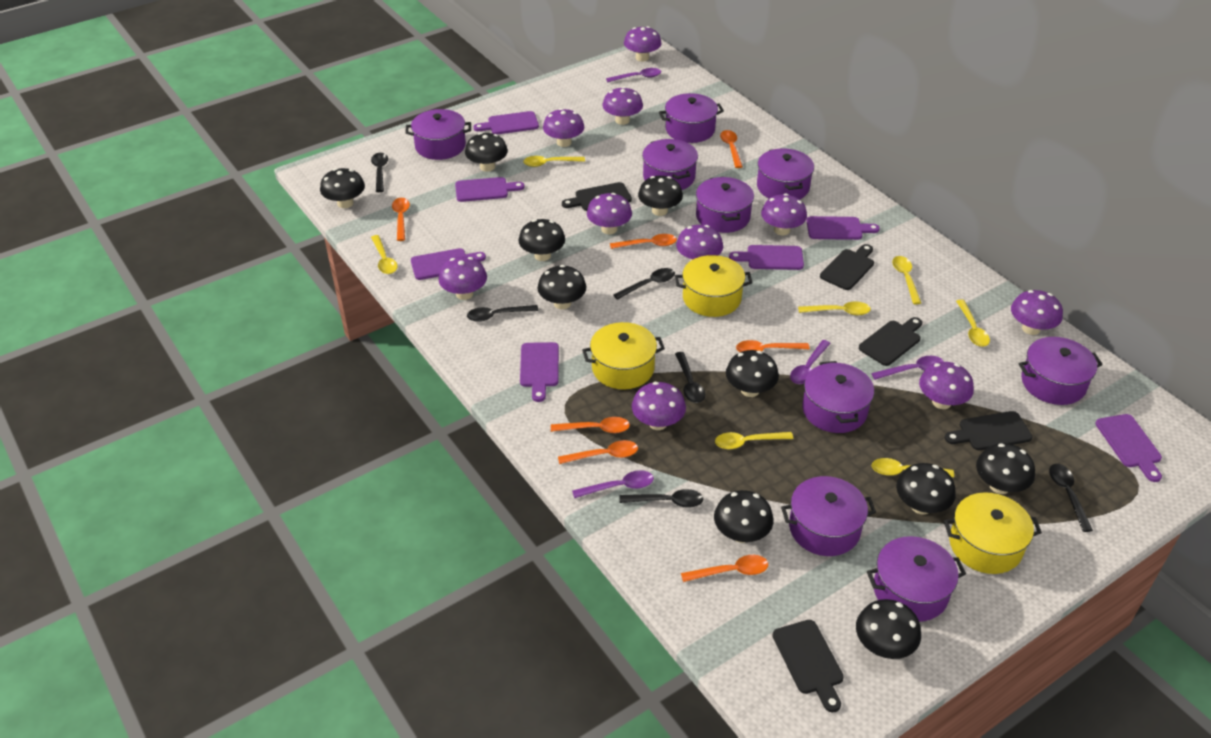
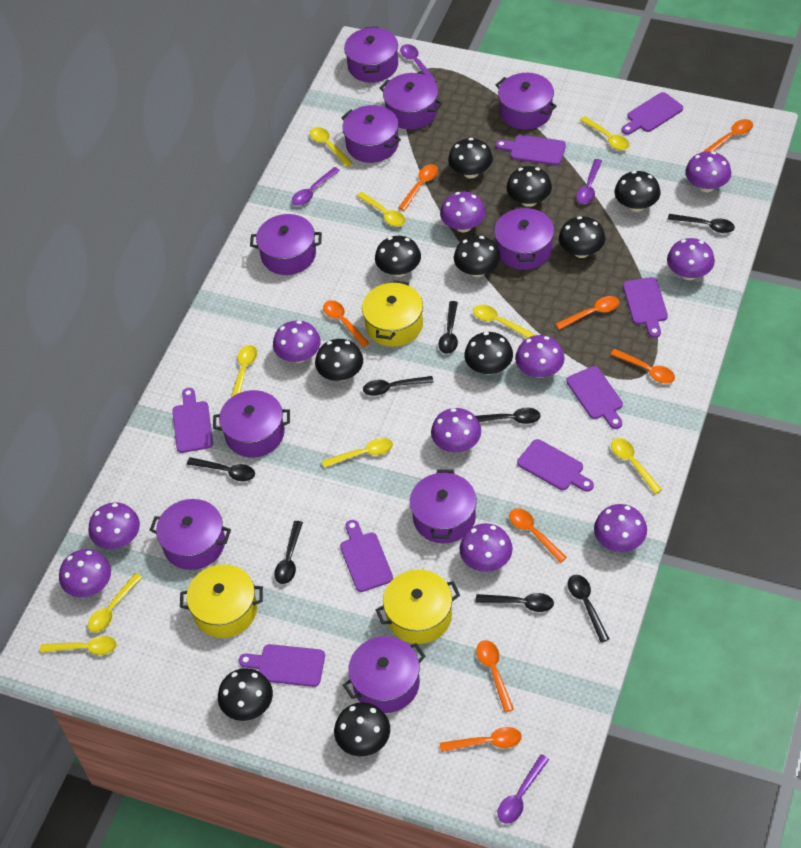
black cutting board: [562,182,632,211] [772,620,844,712] [820,244,874,290] [859,317,922,366] [945,411,1033,450] = 5 -> none = 0
black spoon: [371,153,388,192] [467,305,538,322] [613,268,675,300] [619,489,703,508] [675,352,705,403] [1049,464,1093,532] = 6 -> [187,457,255,482] [274,521,303,584] [363,376,434,396] [438,301,458,354] [475,408,541,424] [476,593,554,612] [568,575,609,642] [668,214,735,233] = 8
orange spoon: [392,198,410,241] [551,417,630,433] [558,440,638,464] [610,234,677,249] [681,555,768,582] [720,130,743,168] [736,340,810,352] = 7 -> [323,300,369,347] [398,164,438,211] [440,727,522,752] [476,640,514,712] [509,508,567,563] [556,296,620,330] [610,349,675,384] [703,119,753,152] = 8
purple cutting board: [411,248,486,280] [455,177,525,202] [474,111,539,134] [520,342,559,402] [729,245,804,270] [806,216,880,240] [1095,414,1162,482] = 7 -> [172,388,213,453] [239,644,325,687] [340,520,393,592] [495,135,566,165] [517,439,594,492] [566,366,623,429] [622,92,683,135] [623,277,668,338] = 8
purple pot: [405,109,471,160] [642,139,698,190] [659,93,724,143] [696,177,754,233] [757,148,814,199] [781,476,876,556] [802,361,874,433] [867,536,966,622] [1019,337,1103,405] = 9 -> [150,499,231,570] [213,390,290,458] [250,214,322,275] [341,105,401,163] [343,636,426,713] [344,27,398,82] [380,73,443,129] [410,469,477,543] [494,206,554,270] [496,73,557,130] = 10
yellow spoon: [371,235,398,274] [523,156,585,167] [715,432,793,449] [798,301,871,315] [872,458,954,477] [892,256,921,304] [956,300,990,347] = 7 -> [40,636,117,655] [88,573,142,633] [231,345,257,397] [310,127,353,167] [322,438,393,468] [357,192,405,227] [473,305,536,338] [580,116,629,150] [611,438,662,494] = 9

